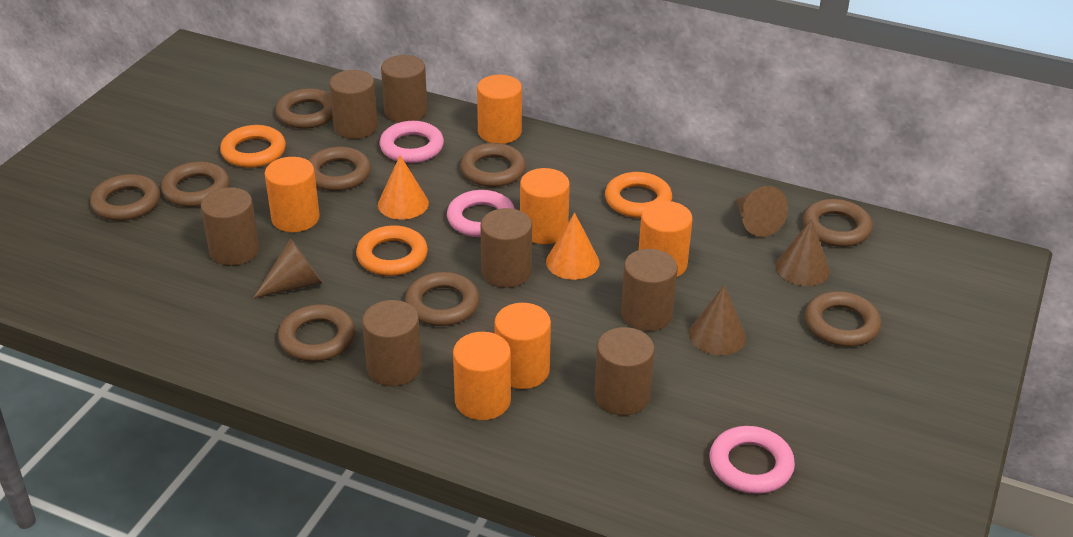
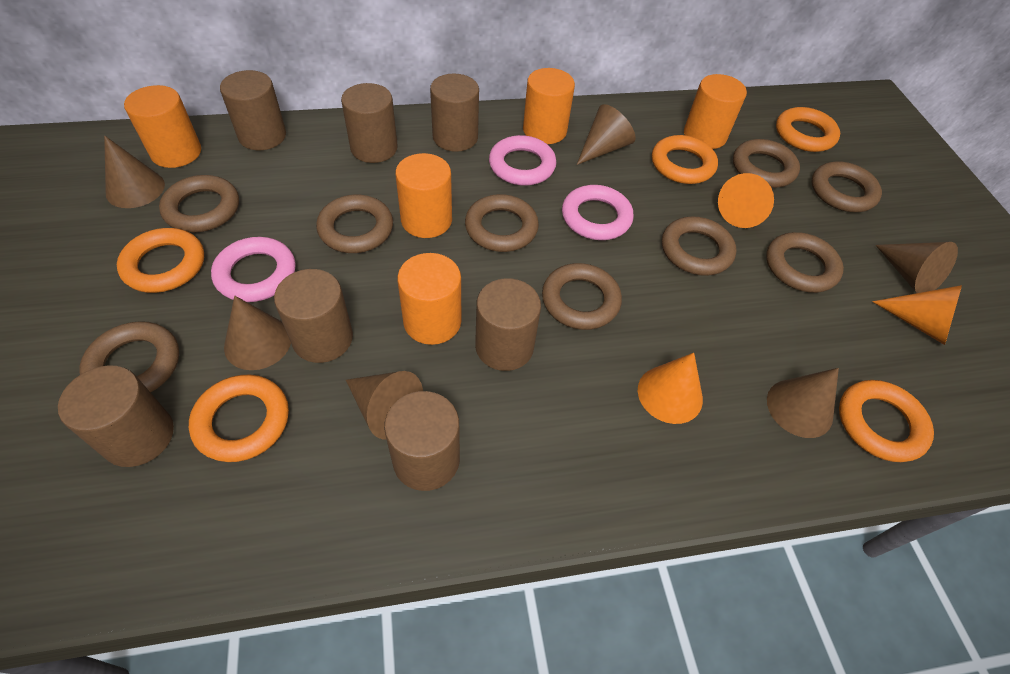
brown cone: [253,238,323,298] [689,285,746,355] [736,186,788,237] [776,219,830,286] = 4 -> [104,136,165,208] [224,296,291,370] [346,371,423,440] [577,104,636,165] [767,368,839,438] [875,242,958,293] = 6
orange cone: [378,156,429,219] [546,213,599,280] = 2 -> [638,353,703,424] [718,173,774,228] [872,285,962,345] = 3
orange cylinder: [265,157,320,232] [453,332,511,420] [477,75,522,144] [494,303,551,389] [520,168,570,244] [639,201,693,277] = 6 -> [124,85,201,168] [395,153,452,238] [397,253,461,345] [523,68,575,144] [684,74,747,149] = 5
orange ring: [220,125,286,168] [356,225,428,276] [605,172,672,218] = 3 -> [117,228,204,293] [189,375,289,462] [652,135,718,184] [776,107,840,152] [839,380,934,462] = 5

